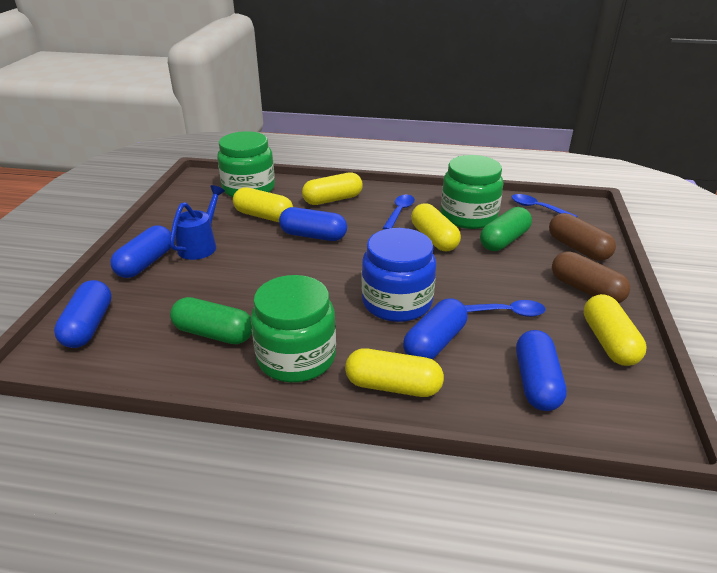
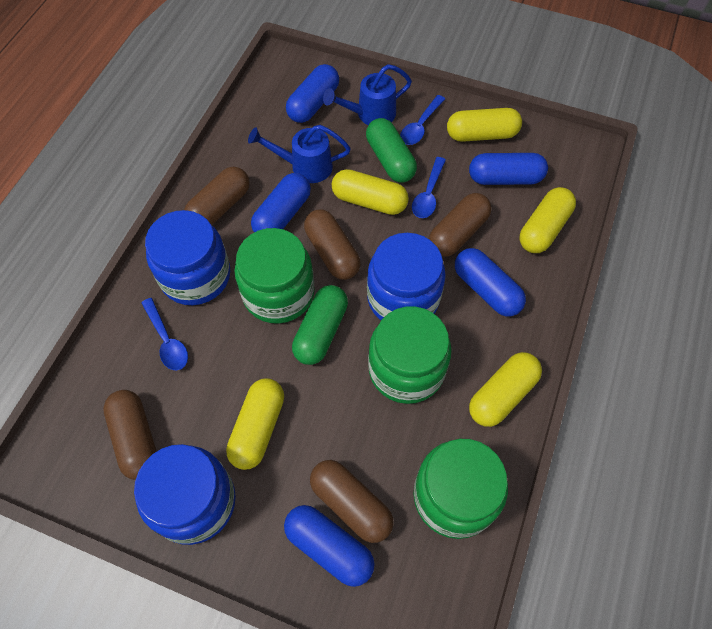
blue jar: [362,228,436,322] = 1 -> [134,444,236,545] [145,210,230,305] [367,233,446,320] = 3
blue watering can: [170,185,225,260] = 1 -> [248,125,351,183] [323,64,412,125] = 2
brown capsule: [549,213,616,261] [552,251,630,303] = 2 -> [103,390,157,480] [184,167,250,225] [304,209,361,280] [310,460,394,543] [429,193,492,257] = 5

